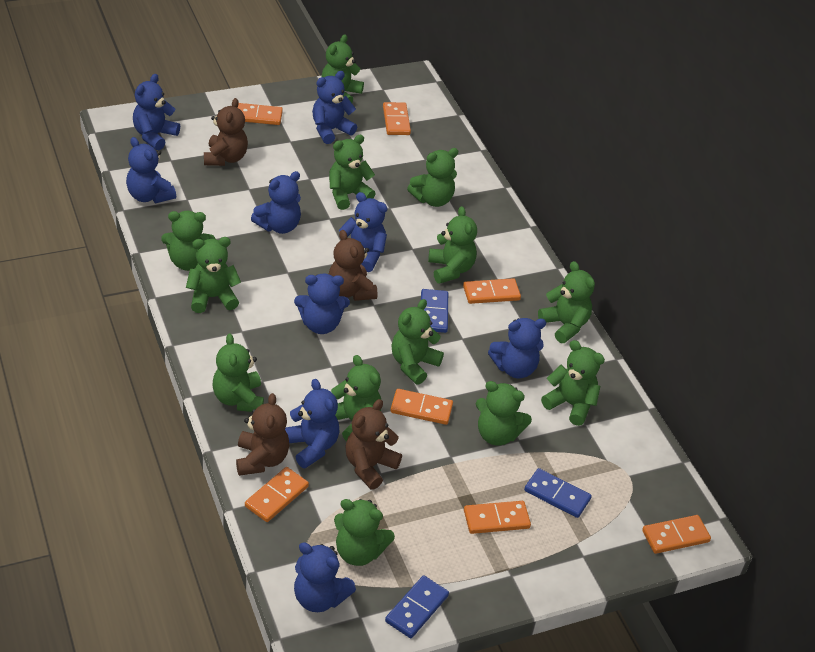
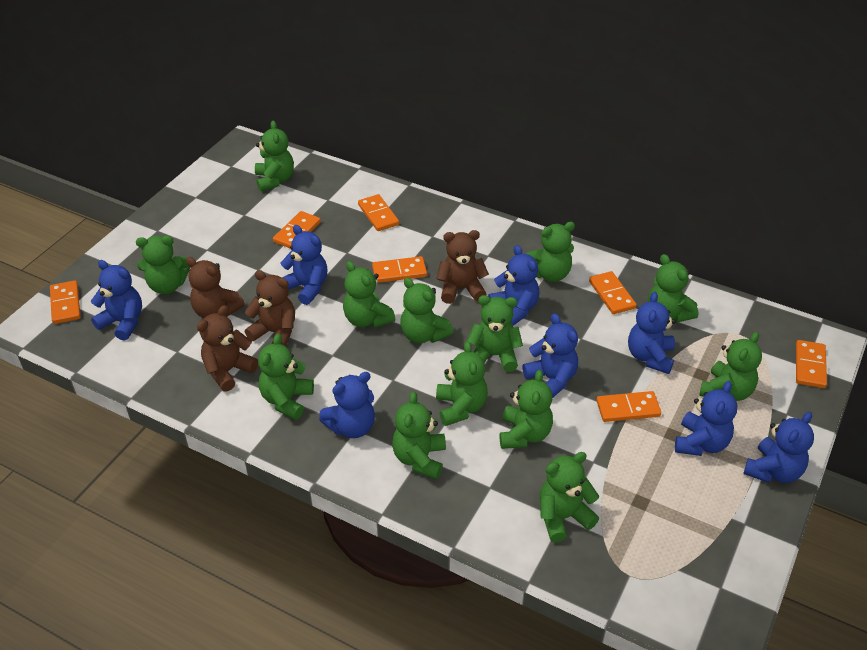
blue domino: [385,575,449,638] [421,289,448,333] [524,468,592,518] = 3 -> none = 0
blue teddy bear: [126,137,176,203] [133,74,180,150] [251,171,301,234] [285,379,339,468] [294,273,350,334] [294,542,356,612] [312,71,357,144] [339,192,387,272] [488,318,546,378] = 9 -> [91,260,142,341] [280,225,327,305] [319,372,375,438] [488,245,539,326] [522,313,578,398] [628,292,676,374] [675,381,737,456] [743,412,814,483] = 8

